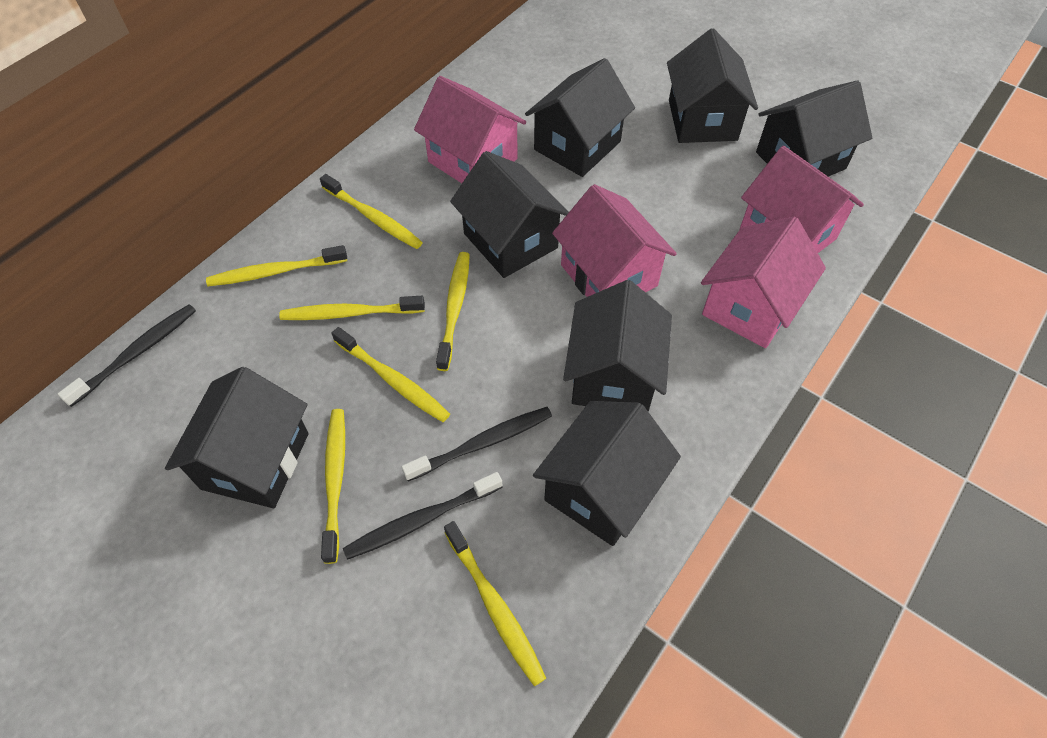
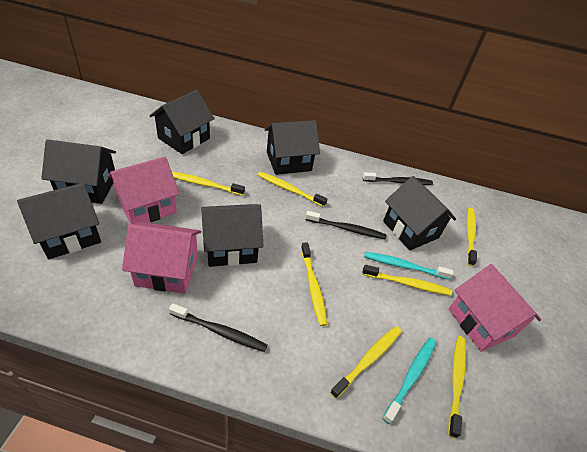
black house: [165,367,309,508] [450,151,569,278] [525,58,635,177] [533,401,681,546] [563,280,672,412] [667,28,758,143] [756,80,872,177] = 7 -> [17,183,101,259] [41,139,116,204] [149,90,215,154] [201,204,264,267] [265,120,320,175] [383,176,456,250] = 6
pink house: [414,76,526,183] [552,184,677,297] [701,217,826,348] [740,146,864,253] = 4 -> [107,157,180,224] [122,222,201,293] [449,264,541,352] = 3
turquoise toothbrush: none = 0 -> [364,252,453,280] [382,337,436,424] = 2

